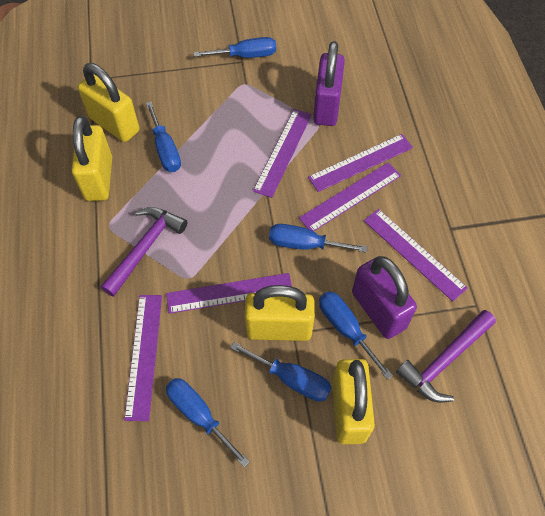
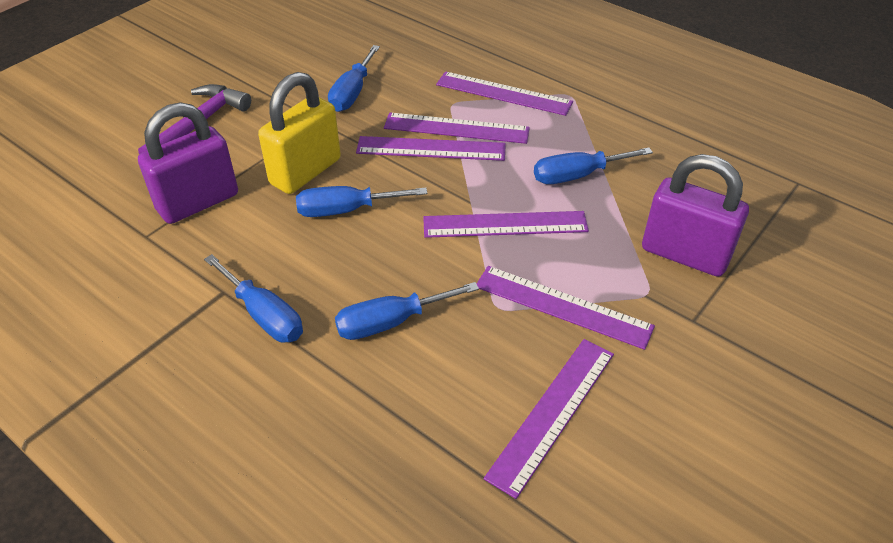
blue screwdriver: [146,102,181,172] [166,378,250,467] [194,37,276,58] [230,342,332,401] [269,224,368,253] [319,292,393,380] = 6 -> [204,254,303,343] [296,186,428,217] [328,45,380,112] [335,282,479,340] [534,147,653,184] = 5
purple hammer: [101,207,187,297] [396,310,496,403] = 2 -> [138,84,251,154] = 1
yellow padlock: [72,116,112,201] [78,63,139,142] [245,285,315,341] [332,359,375,444] = 4 -> [258,72,341,194] = 1

